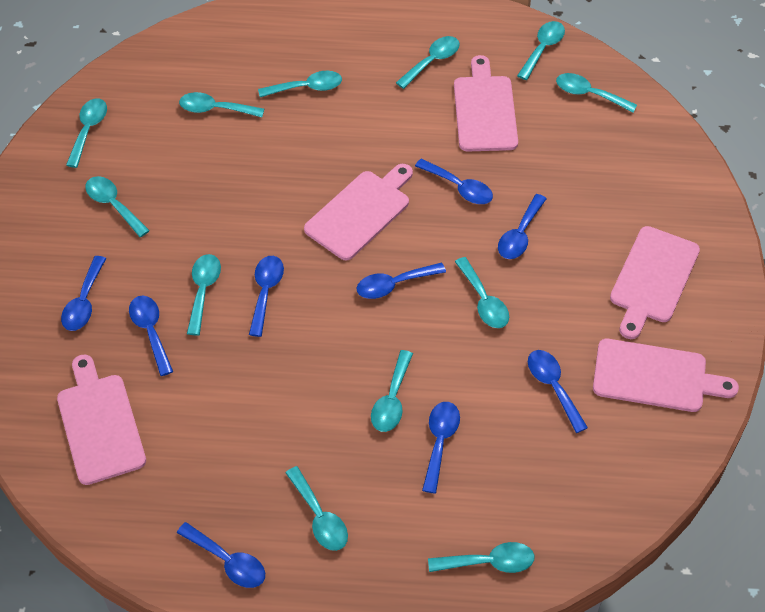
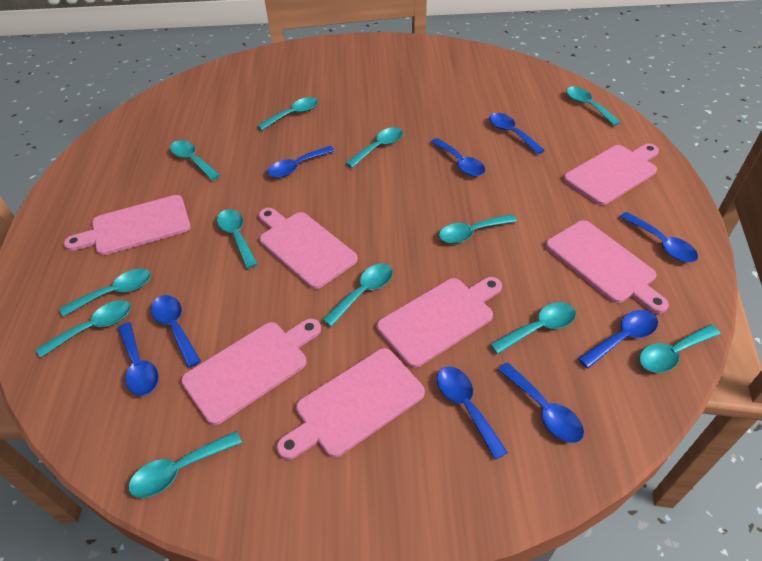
pink cutting board: [57,354,146,485] [304,164,413,260] [454,55,518,151] [593,339,739,412] [610,226,700,339] = 5 -> [64,195,190,255] [181,319,321,425] [259,208,358,289] [277,348,425,460] [377,277,502,368] [546,220,669,314] [563,144,659,205] = 7

